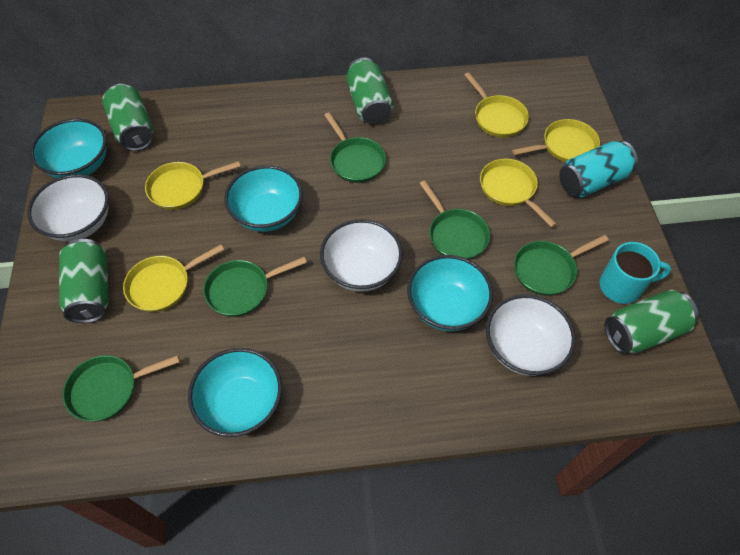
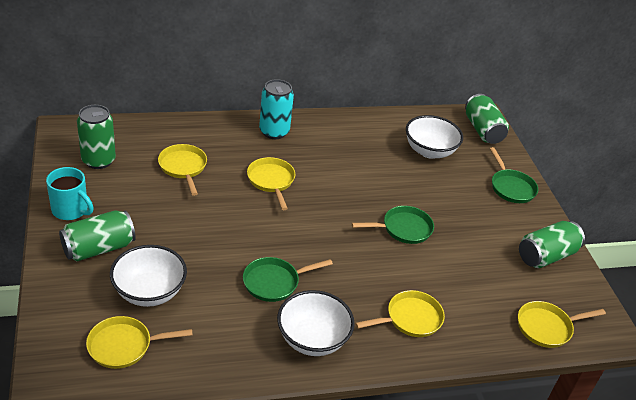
green pan: [63,355,180,422] [203,257,307,317] [324,112,386,183] [419,181,490,260] [514,235,609,296] = 5 -> [243,257,333,302] [352,206,434,244] [490,147,538,203] = 3
turquoise bowl: [30,119,107,178] [188,348,282,437] [224,165,303,232] [407,255,493,331] = 4 -> none = 0

